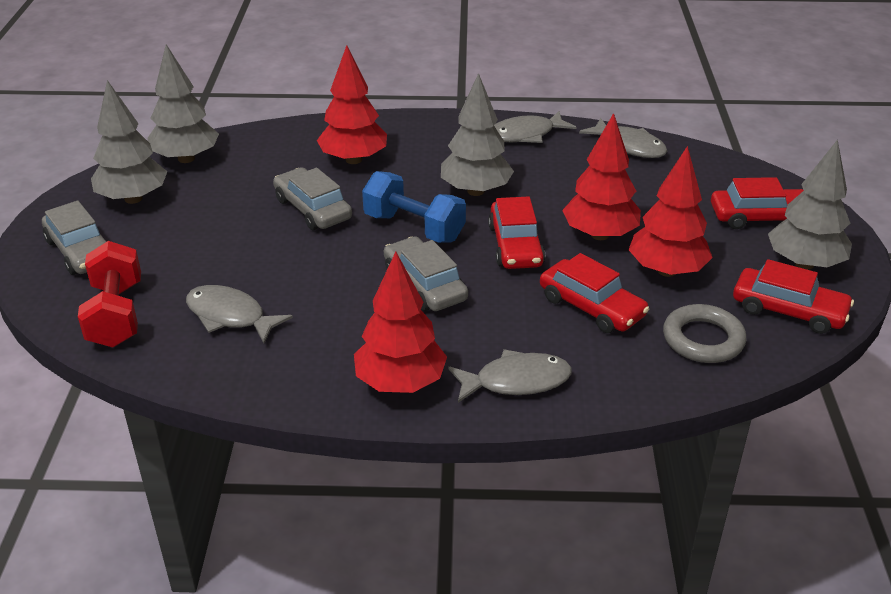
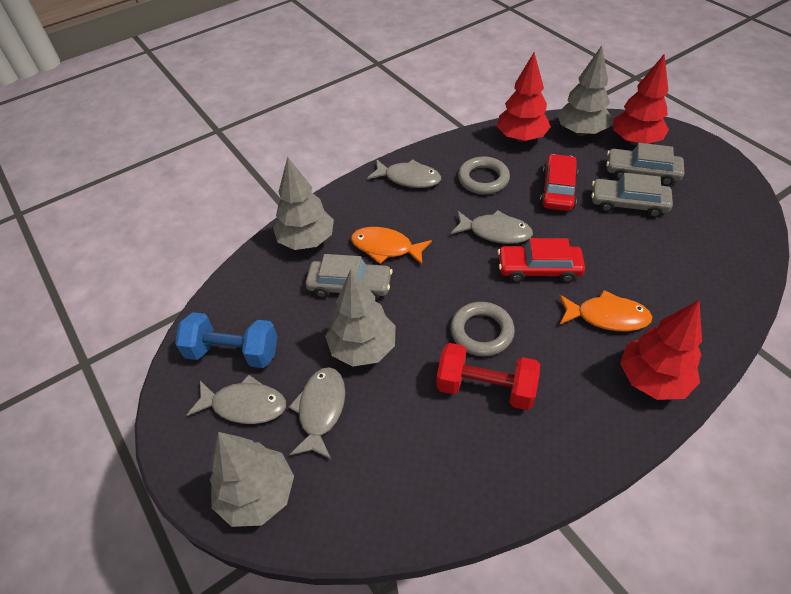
grey ring: [663,304,746,363] = 1 -> [450,302,515,356] [458,156,510,194] = 2
orange fish: none = 0 -> [351,227,432,265] [559,290,652,332] = 2
red car: [488,196,545,269] [540,253,649,333] [711,177,804,229] [733,259,854,334] = 4 -> [498,238,585,283] [540,154,578,211] = 2
red tree: [317,45,387,164] [354,252,447,393] [562,113,641,240] [629,146,713,277] = 4 -> [497,52,551,142] [613,53,669,145] [620,300,702,400] = 3

